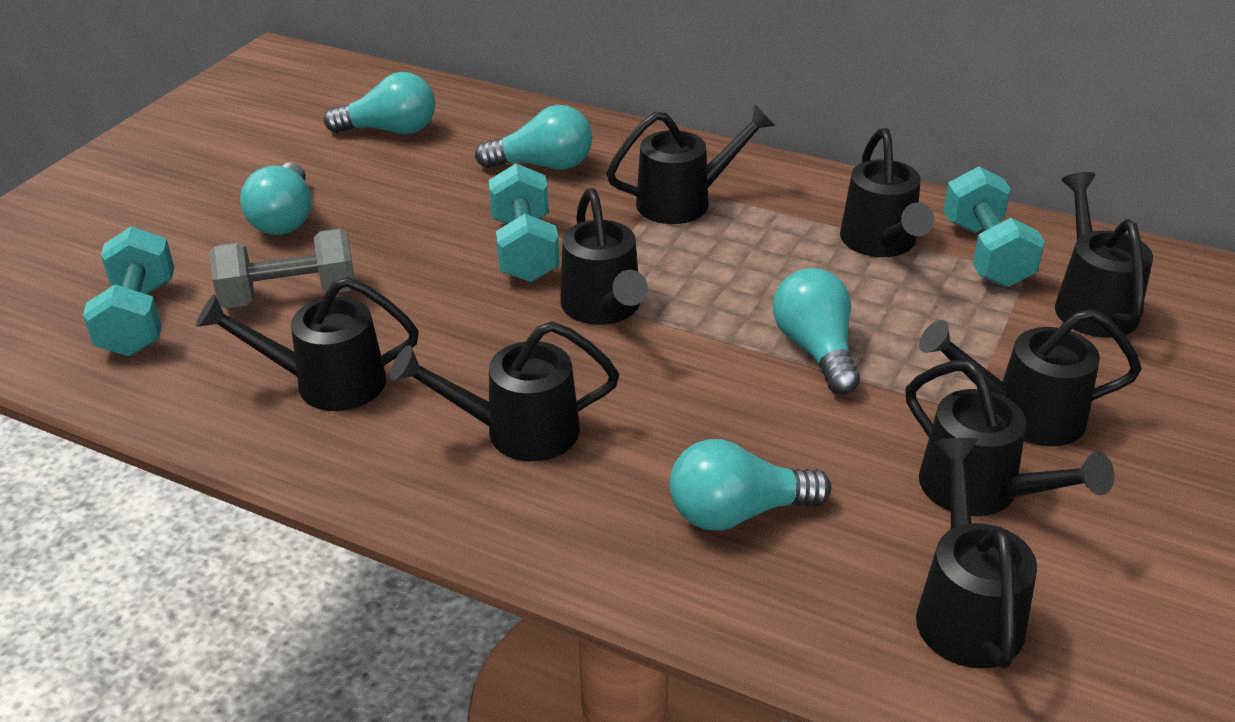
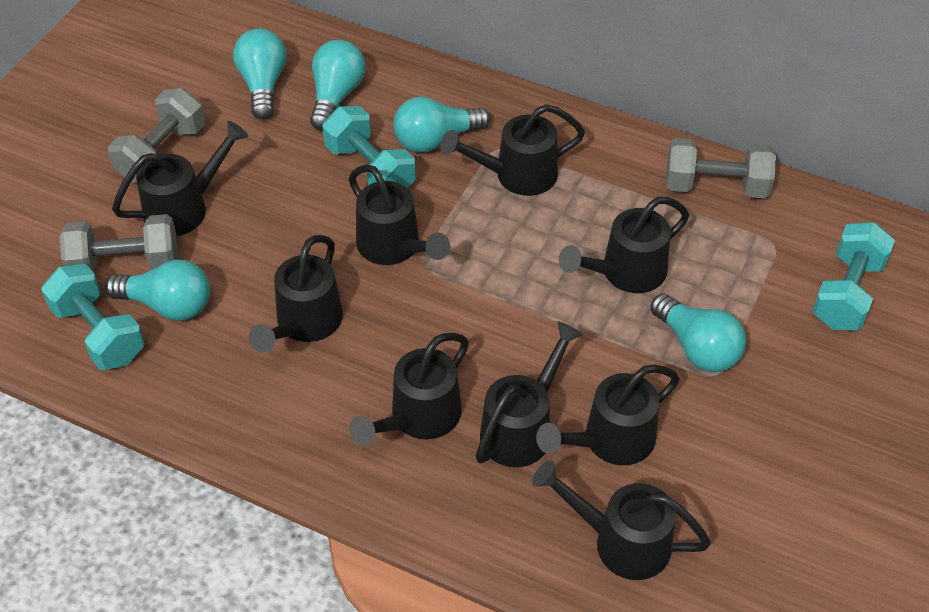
grey dumbbell: [209,229,355,309] = 1 -> [60,214,178,272] [108,88,205,183] [666,138,776,198] = 3

